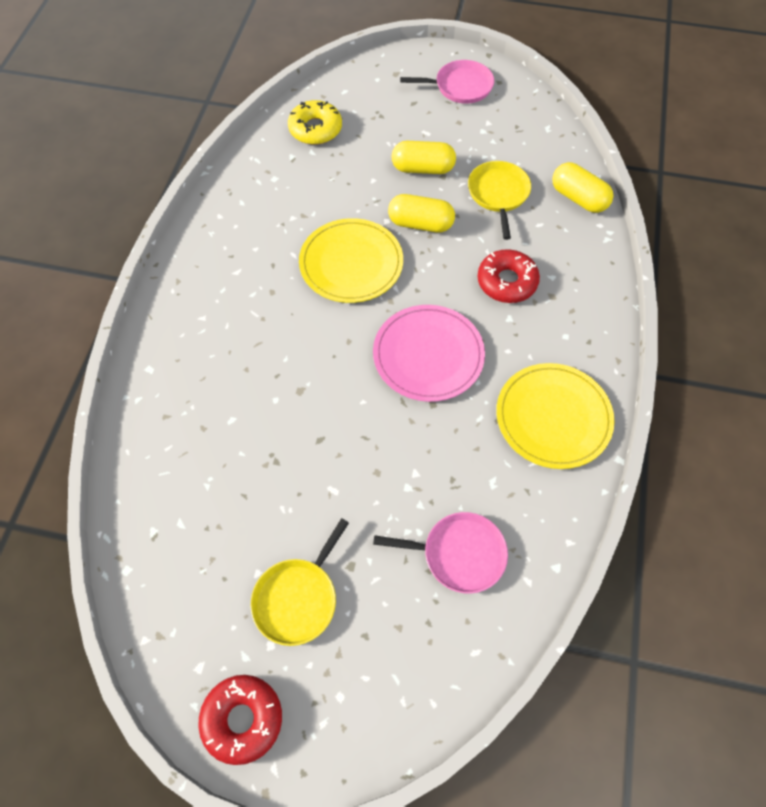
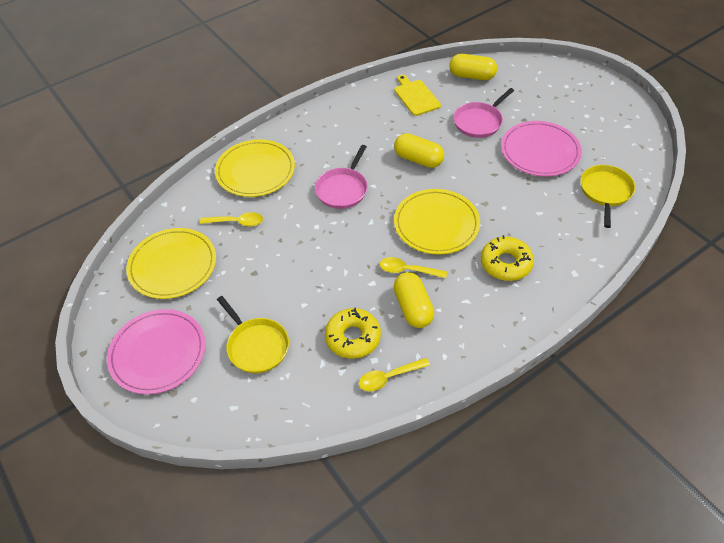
pink plate: [373,305,485,402] = 1 -> [107,309,206,394] [501,121,582,176] = 2
red donut: [198,675,282,765] [477,249,540,303] = 2 -> none = 0
yellow cutting board: none = 0 -> [394,75,441,116] = 1
yellow donut: [288,100,342,145] = 1 -> [325,308,381,359] [481,235,534,281] = 2
yellow plate: [299,218,403,303] [496,363,615,469] = 2 -> [126,228,216,299] [215,139,295,197] [394,189,480,255] = 3
yellow spoon: none = 0 -> [200,212,263,227] [359,358,430,391] [380,257,447,278] = 3

